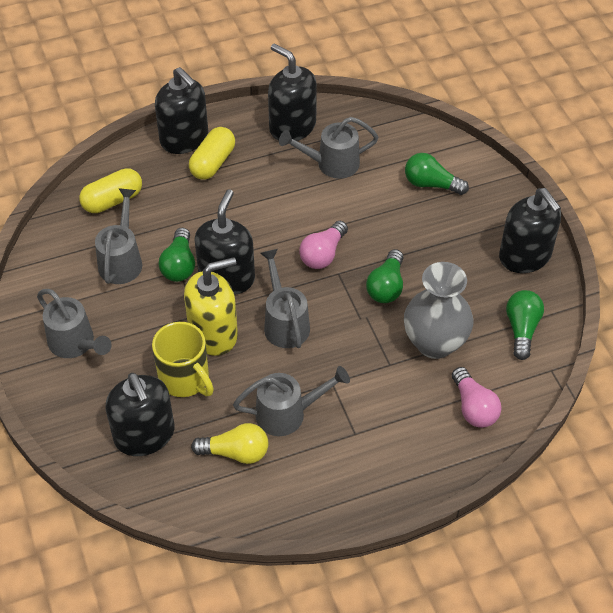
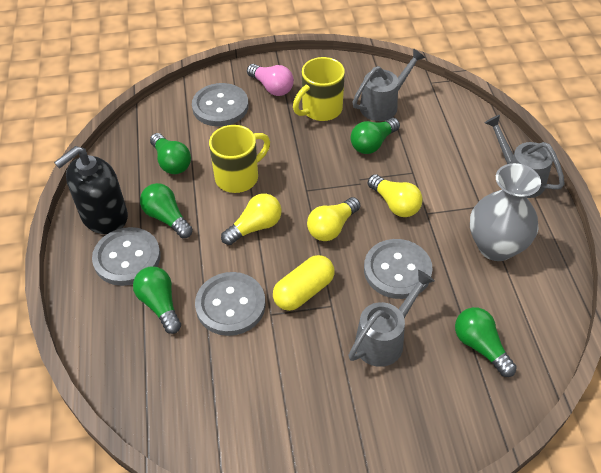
black soap dispenser: [105,373,174,456] [155,67,208,154] [194,189,255,295] [268,43,317,141] [499,188,561,273] = 5 -> [54,146,128,234] = 1
green light bulb: [159,228,195,282] [366,249,403,303] [405,153,469,195] [506,290,544,360] = 4 -> [133,266,181,334] [140,183,193,238] [150,133,191,174] [350,118,400,154] [455,307,517,377] = 5
grey button: none = 0 -> [92,227,161,286] [192,83,249,126] [195,272,266,336] [364,239,433,299] = 4
grey watering can: [37,289,112,358] [95,188,142,284] [233,366,350,436] [260,249,310,348] [279,117,379,179] = 5 -> [348,270,435,367] [352,48,426,121] [485,115,565,198] = 3
pink light bulb: [299,221,348,269] [452,367,502,428] = 2 -> [247,64,294,96] = 1
yellow capsule: [79,168,142,213] [189,127,235,180] = 2 -> [273,255,335,311] = 1
yellow light bulb: [191,423,268,464] = 1 -> [221,193,281,245] [307,197,360,241] [368,174,423,217] = 3
yellow mug: [152,322,214,397] = 1 -> [209,125,270,193] [293,57,345,121] = 2
yellow soap dispenser: [184,257,238,356] = 1 -> none = 0

